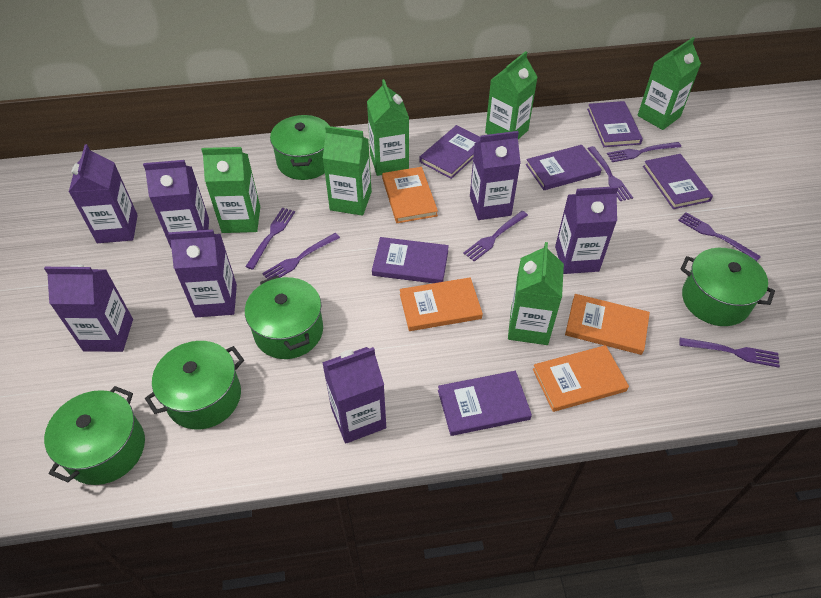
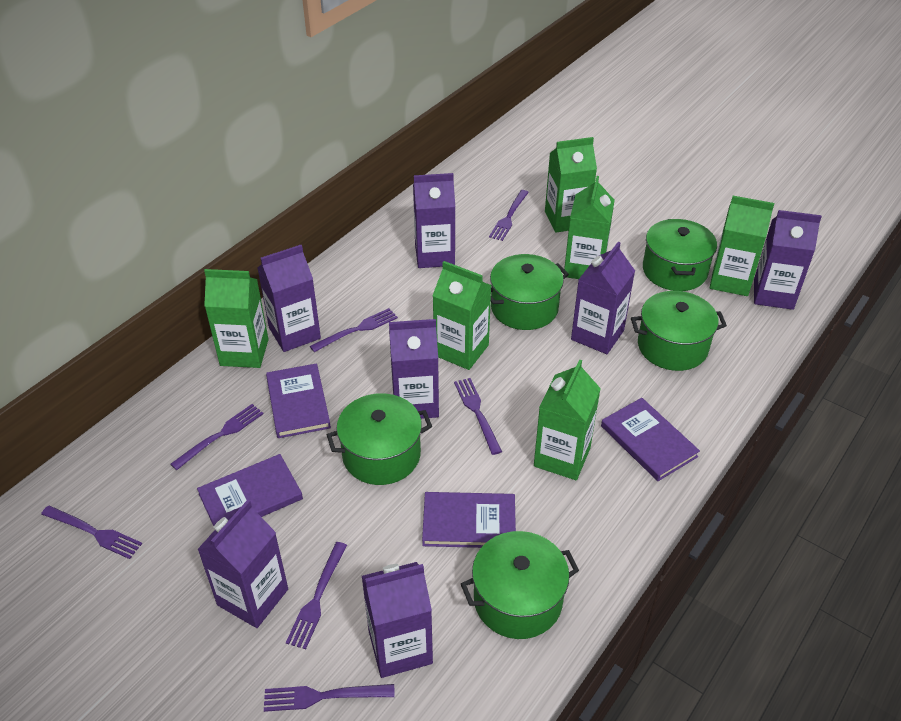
orange book: [382,167,438,223] [400,277,483,331] [533,345,629,412] [565,294,650,355] = 4 -> none = 0
purple book: [372,237,449,283] [420,125,480,179] [438,371,532,436] [526,145,602,190] [587,101,643,147] [643,154,713,209] = 6 -> [197,454,303,526] [266,363,331,438] [422,492,516,548] [601,398,700,481] = 4

